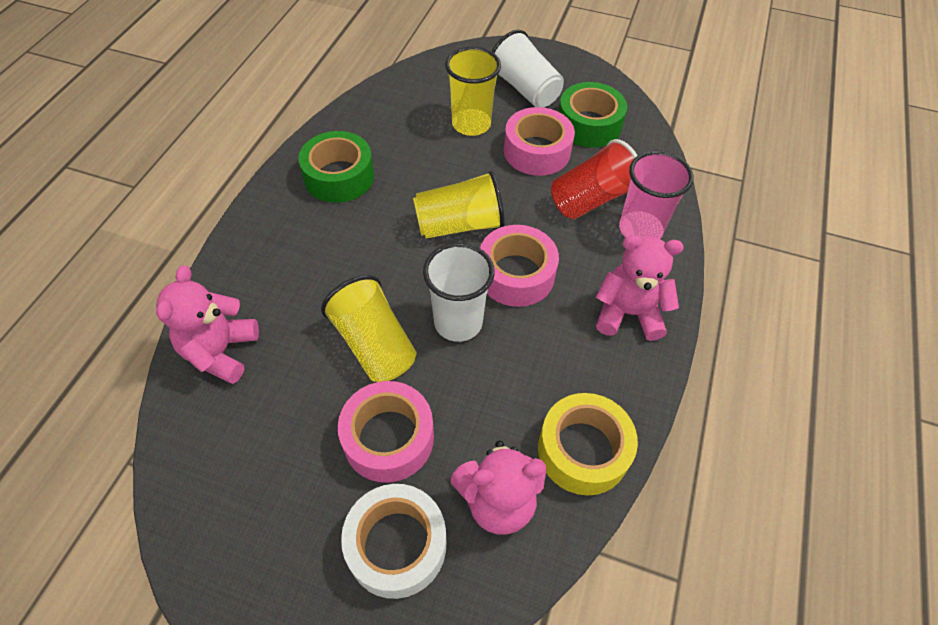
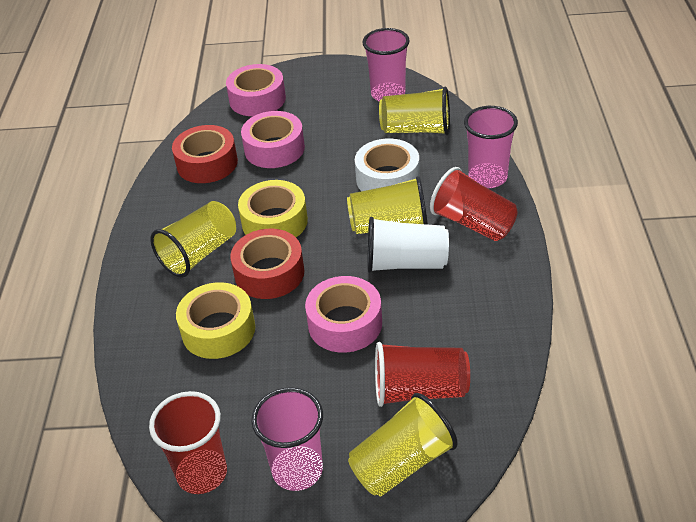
green tape: [298,131,374,203] [559,82,627,148] = 2 -> none = 0
pink cup: [619,151,694,239] = 1 -> [251,387,323,491] [362,28,410,102] [464,106,518,188] = 3
pink teddy bear: [156,265,259,384] [451,441,546,534] [596,235,684,341] = 3 -> none = 0
red cup: [551,139,638,219] = 1 -> [149,391,227,494] [375,342,470,407] [430,167,518,241] = 3
red tape: none = 0 -> [172,125,238,183] [230,229,304,299] = 2
white cup: [423,243,495,342] [492,30,564,107] = 2 -> [367,217,449,273] = 1
yellow cup: [321,275,417,382] [413,170,505,238] [445,46,501,136] = 3 -> [151,201,236,278] [347,176,428,234] [348,393,458,496] [379,87,450,135] = 4
yellow tape: [538,393,638,496] = 1 -> [176,282,255,359] [238,180,308,237] = 2

